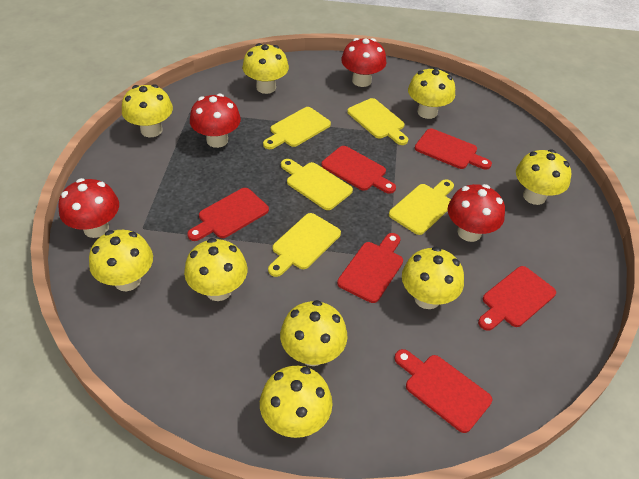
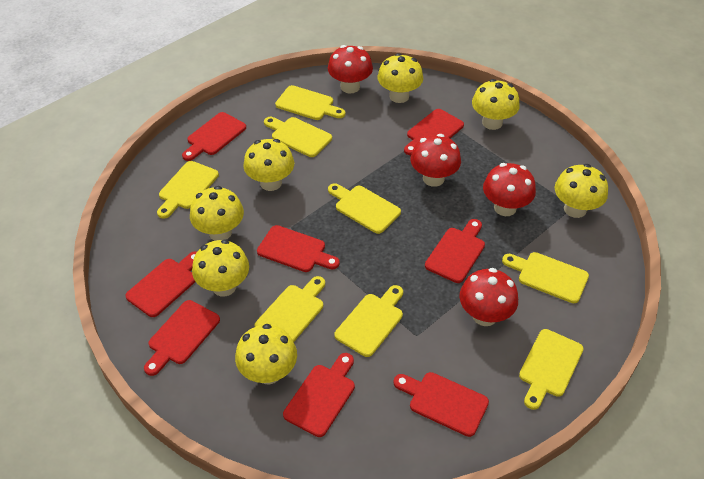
red cutting board: [187,188,269,241] [321,146,396,194] [337,233,403,303] [394,349,492,433] [415,129,492,170] [478,266,556,331] = 6 -> [125,251,197,317] [144,300,220,376] [182,112,246,161] [257,225,340,272] [283,353,355,437] [393,372,489,437] [404,109,464,155] [425,219,485,283] = 8
yellow cutting board: [263,107,331,149] [268,213,341,277] [281,159,353,210] [347,98,408,145] [389,179,454,235] = 5 -> [157,161,219,219] [254,276,325,342] [264,117,332,157] [275,85,345,120] [328,183,401,234] [334,285,403,357] [502,252,589,303] [519,329,584,410] = 8
yellow mushroom: [89,230,153,291] [122,84,173,137] [184,238,247,301] [242,43,289,94] [260,366,333,438] [280,300,348,366] [402,247,464,309] [408,67,455,119] [516,149,571,205] = 9 -> [190,186,244,241] [192,239,249,296] [235,324,297,384] [243,139,294,191] [378,53,423,103] [472,79,520,130] [555,164,608,218] = 7

